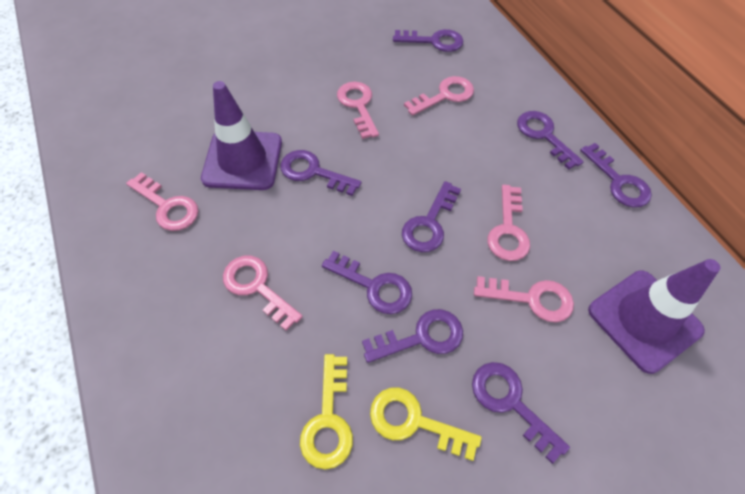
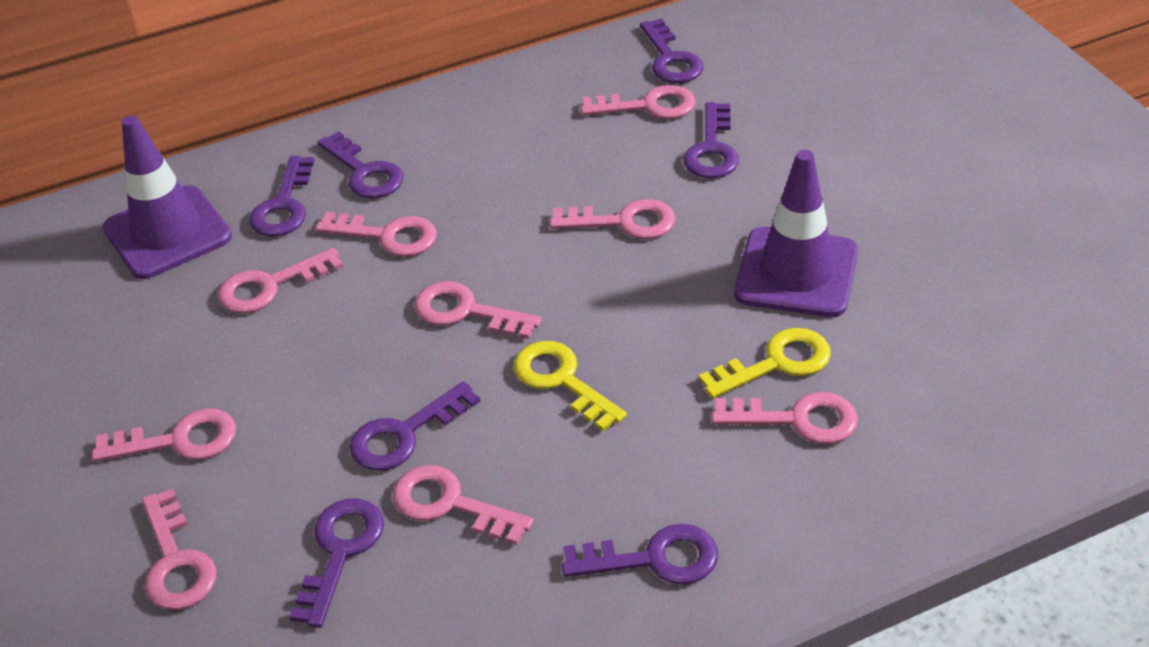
pink key: [126,172,198,231] [223,256,303,331] [337,82,379,139] [404,76,474,116] [474,276,574,322] [487,185,530,261] = 6 -> [92,408,236,462] [142,488,217,610] [218,248,344,313] [315,212,437,257] [393,465,534,545] [414,281,542,339] [550,199,676,239] [581,85,696,119] [712,392,858,444] = 9
purple key: [280,150,361,196] [322,251,412,314] [362,309,463,363] [393,29,463,52] [402,181,461,252] [472,362,570,464] [517,111,584,170] [580,143,652,207] = 8 -> [249,156,315,237] [289,498,384,628] [318,131,403,198] [349,381,480,471] [562,524,718,585] [640,18,703,83] [683,102,739,178] = 7

